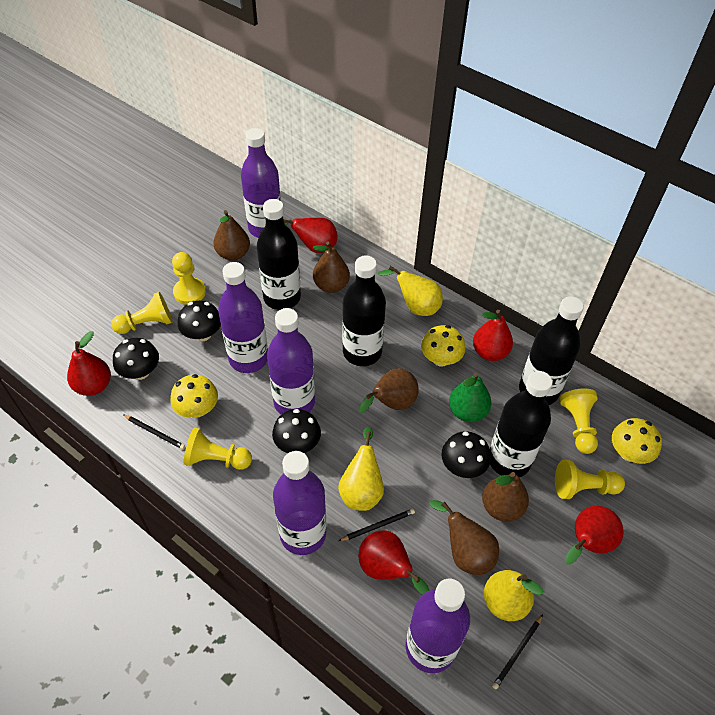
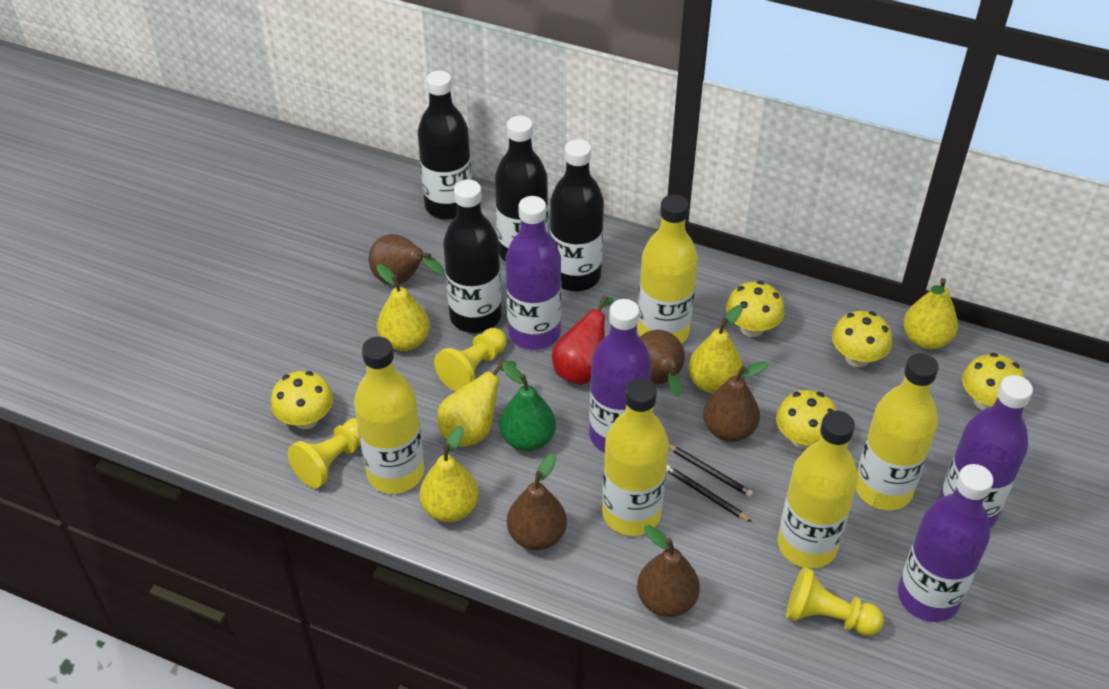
black mushroom: [113,338,159,380] [178,301,221,341] [272,409,321,453] [441,431,491,478] = 4 -> none = 0
black pencil: [123,415,185,449] [339,509,415,541] [492,614,543,690] = 3 -> [667,465,752,522] [668,444,753,497] = 2
purple bottle: [218,262,268,373] [241,128,281,238] [267,308,315,414] [273,451,326,555] [406,579,470,673] = 5 -> [505,196,561,350] [589,299,652,453] [898,464,993,622] [938,375,1033,528] = 4
red pear: [67,331,111,396] [283,218,338,253] [359,531,430,595] [473,310,513,361] [565,505,624,565] = 5 -> [552,295,614,385] = 1
yellow bottle: none = 0 -> [354,337,424,494] [602,378,669,536] [637,195,698,344] [778,411,858,568] [856,353,939,510] = 5
yellow mushroom: [170,374,218,418] [421,325,465,366] [612,418,662,464] = 3 -> [271,371,333,429] [726,281,785,337] [776,390,838,449] [832,311,892,367] [962,353,1025,410] = 5
yellow pawn: [111,292,172,334] [172,252,206,305] [183,428,252,470] [555,460,625,499] [560,388,598,454] = 5 -> [288,418,361,488] [434,328,507,391] [786,567,884,636] = 3
yellow pear: [338,427,384,511] [378,266,443,316] [484,570,543,621] = 3 -> [377,264,430,351] [419,426,479,522] [437,359,517,447] [688,305,743,394] [903,278,958,350] = 5

